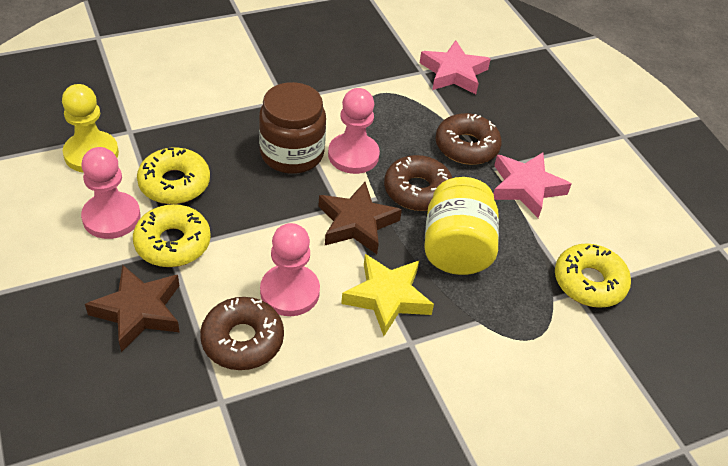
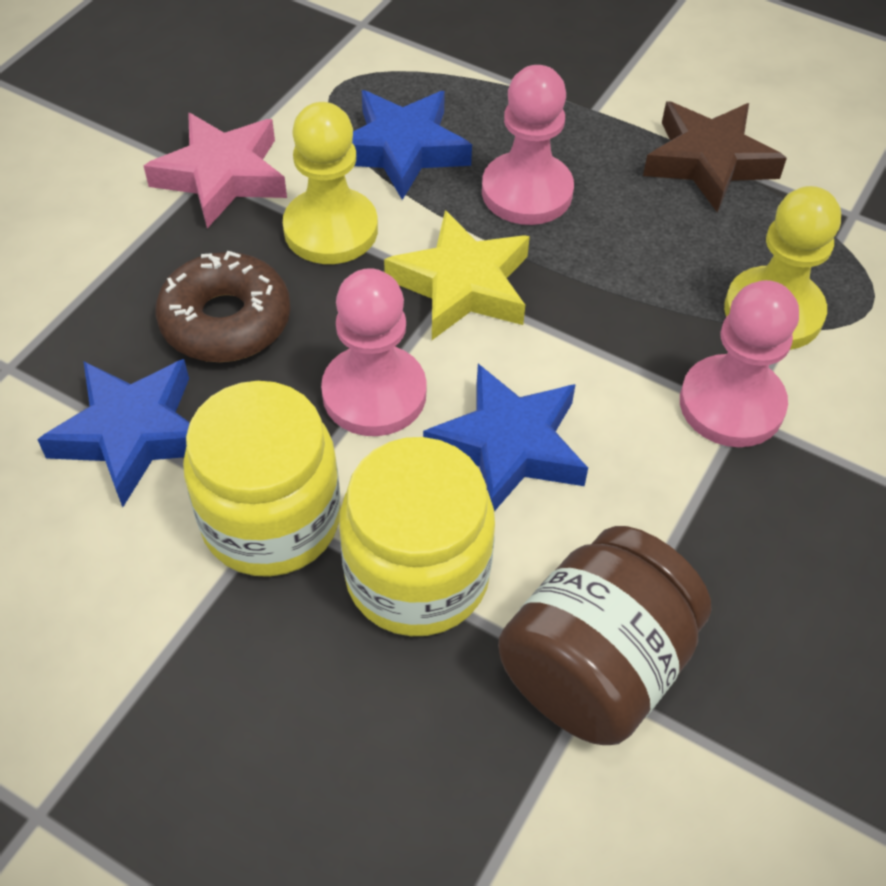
blue star: none = 0 -> [37,359,190,507] [352,90,472,200] [423,364,588,511] = 3
brown donut: [200,297,284,370] [384,155,452,211] [435,113,502,165] = 3 -> [156,251,290,362] = 1
brown star: [85,265,180,352] [318,182,402,254] = 2 -> [643,102,787,213] = 1
pink star: [420,40,491,94] [493,152,571,218] = 2 -> [144,113,287,228] = 1
yellow donut: [133,204,211,267] [137,148,210,204] [555,243,631,308] = 3 -> none = 0
yellow jar: [424,177,499,275] = 1 -> [183,381,341,577] [339,437,495,636] = 2
yellow pawn: [62,84,119,173] = 1 -> [283,102,378,264] [724,186,841,350] = 2

